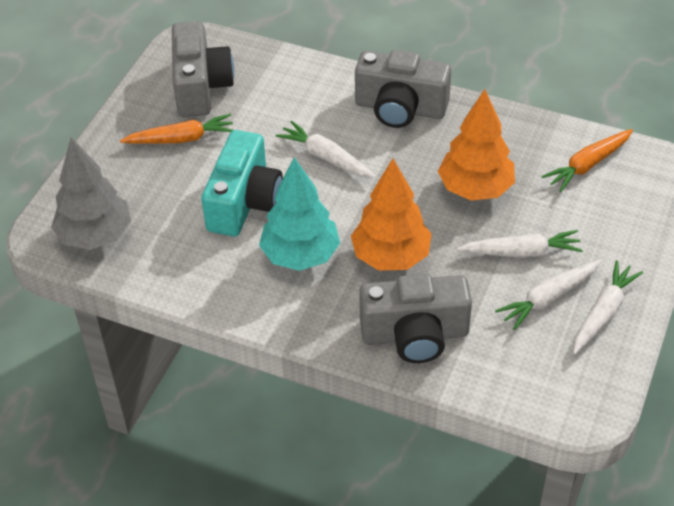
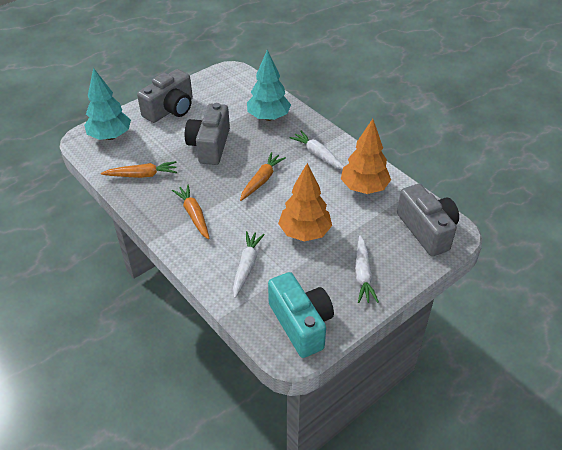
grey tree: [51,138,131,250] = 1 -> none = 0
orange carrot: [120,114,233,144] [541,129,633,192] = 2 -> [101,161,177,178] [172,185,210,239] [240,152,286,201] = 3
turquoise tree: [259,157,340,271] = 1 -> [84,68,131,140] [247,49,291,121] = 2
white carrot: [276,121,376,178] [457,230,583,258] [495,260,601,330] [573,260,643,354] = 4 -> [233,231,265,298] [289,131,344,170] [355,235,379,303] = 3

